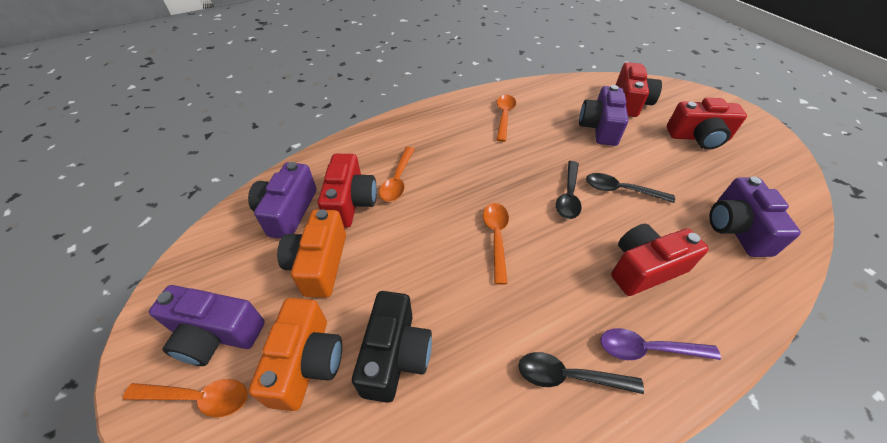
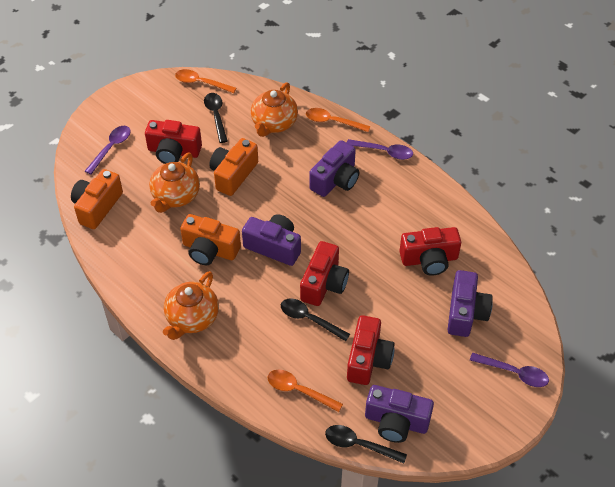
black camera: [352,291,432,403] = 1 -> none = 0
orange camera: [249,298,342,411] [277,209,346,298] = 2 -> [71,169,123,229] [180,214,241,265] [209,138,258,196] = 3
orange spoon: [123,379,248,417] [379,147,415,202] [483,203,509,285] [496,95,516,142] = 4 -> [175,69,236,93] [267,370,343,412] [306,108,370,132] = 3
orange teapot: none = 0 -> [149,153,200,213] [163,271,219,340] [251,82,298,137] = 3
purple spoon: [601,328,721,360] = 1 -> [85,126,131,175] [347,139,413,160] [470,353,549,387] = 3

